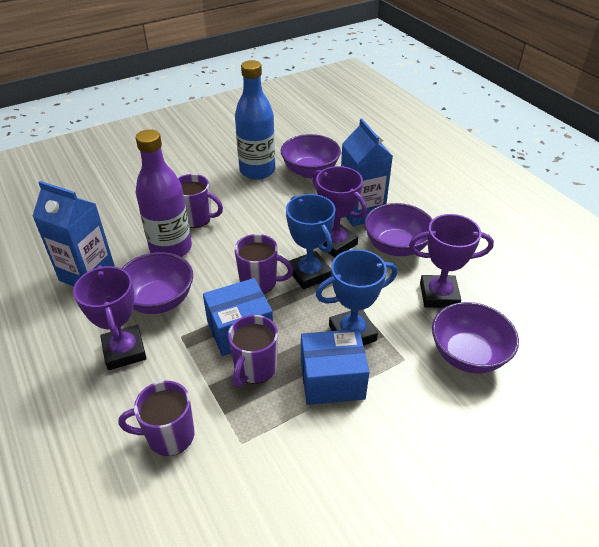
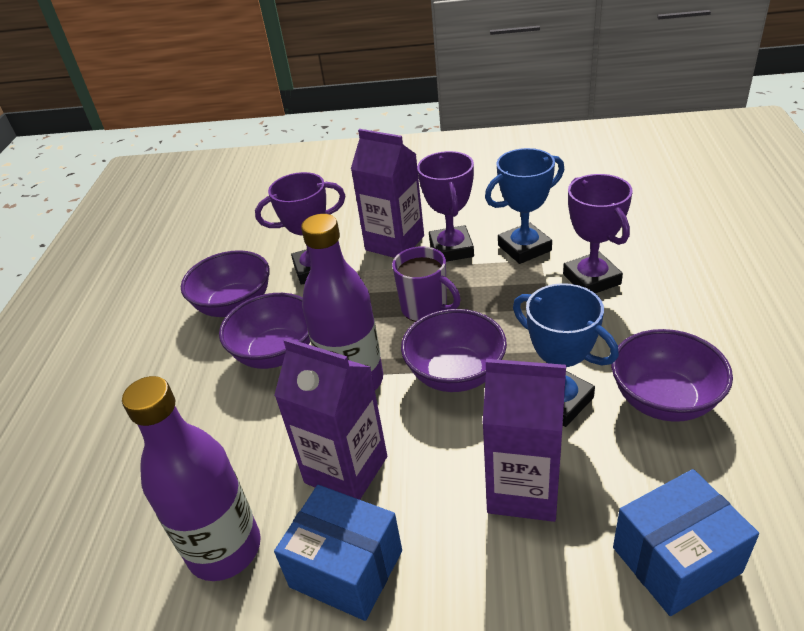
blue bottle: [235,60,275,180] = 1 -> none = 0
blue carton: [32,181,115,287] [341,119,393,226] = 2 -> none = 0
purple bottle: [136,129,192,257] = 1 -> [122,376,261,581] [301,214,383,390] = 2
purple carton: none = 0 -> [274,338,387,500] [351,129,424,258] [483,359,566,522] = 3
purple mug: [118,381,195,456] [178,174,223,228] [228,315,278,387] [234,234,293,294] = 4 -> [392,246,461,322] = 1

